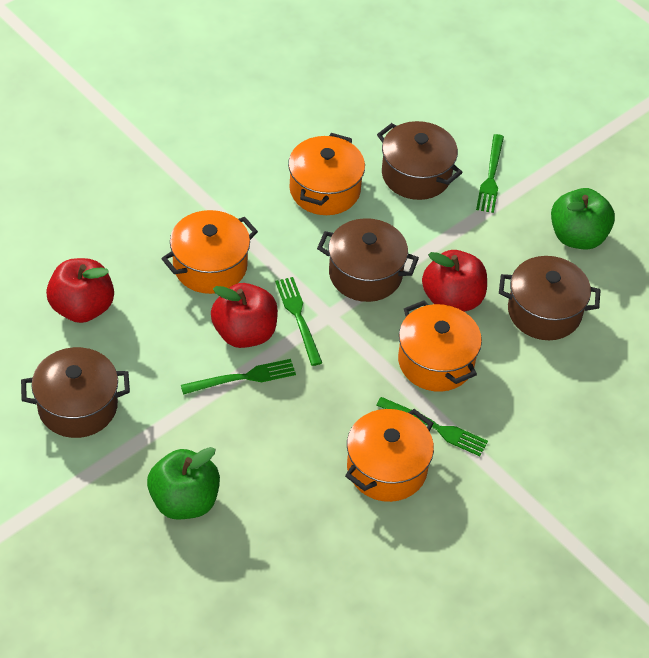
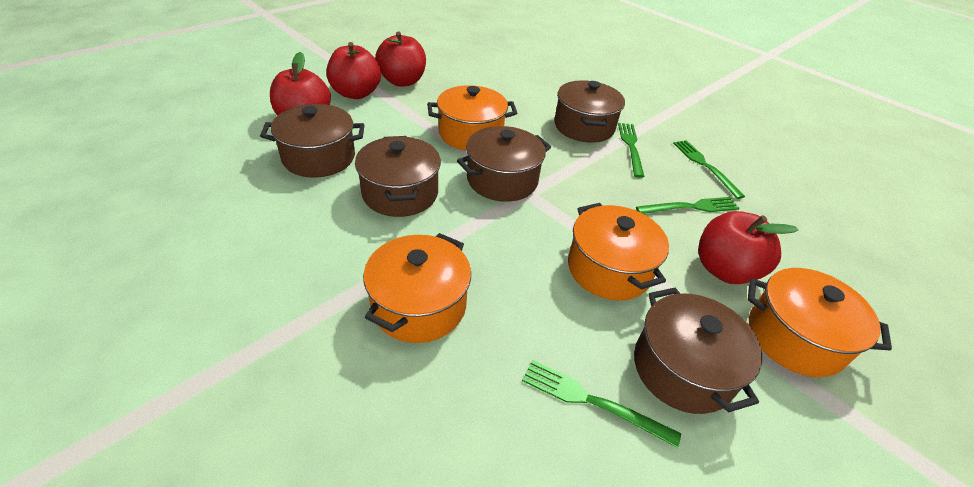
brown pot: [21,347,130,438] [317,218,419,302] [377,121,463,200] [499,256,601,340] = 4 -> [260,104,365,178] [355,136,441,217] [457,126,551,202] [554,80,625,143] [634,288,762,414] = 5
green apple: [147,447,220,519] [551,188,615,249] = 2 -> none = 0
red apple: [46,258,114,323] [211,283,278,348] [422,250,487,312] = 3 -> [270,52,331,116] [327,42,381,99] [375,32,426,87] [698,211,798,284] = 4

